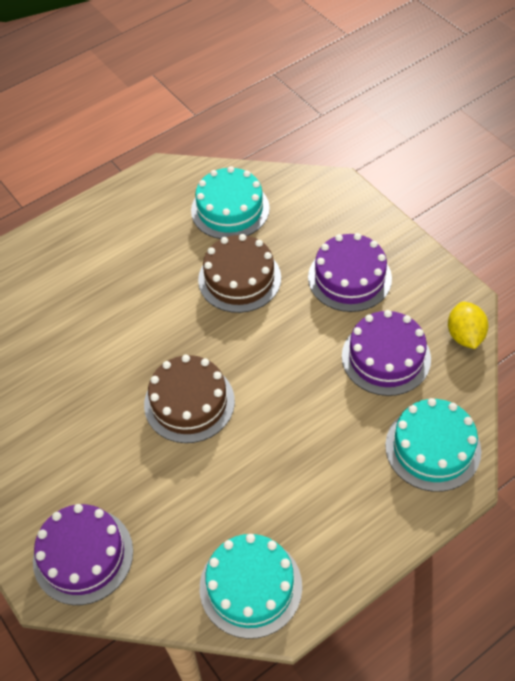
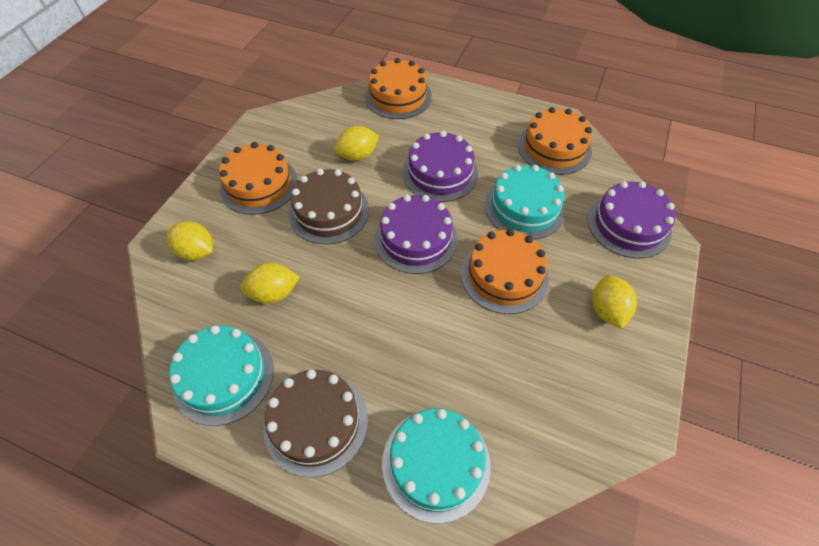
orange cake: none = 0 -> [219,142,298,215] [365,58,432,119] [461,229,549,314] [518,107,592,175] = 4
yellow lemon: [448,302,488,349] = 1 -> [167,221,213,261] [240,263,300,304] [335,126,379,161] [592,275,637,328] = 4

